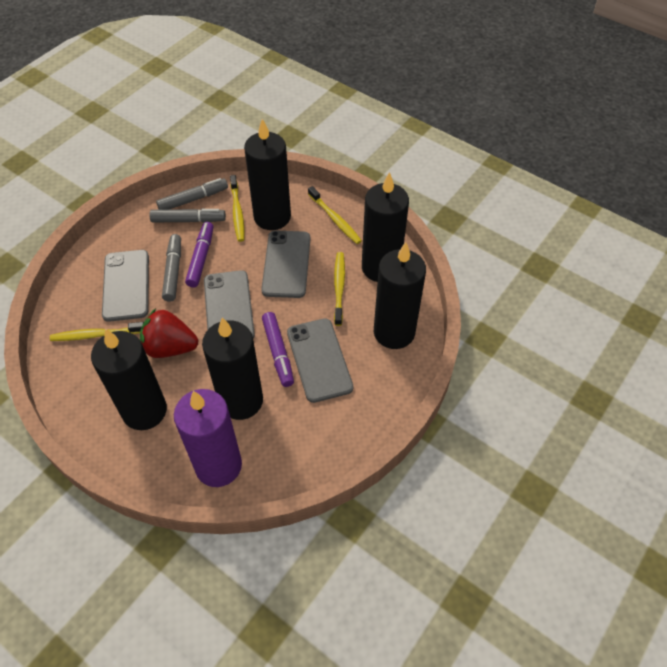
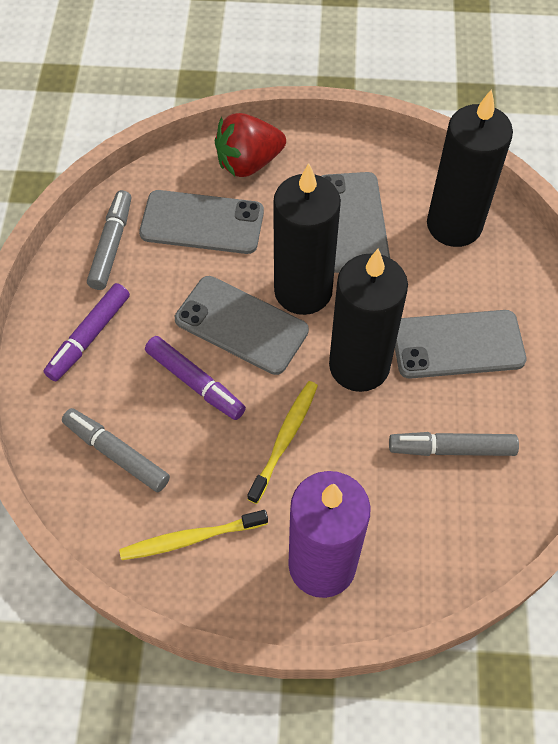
black candle: [91,328,167,430] [202,317,263,420] [244,119,291,230] [362,172,409,282] [374,242,426,349] = 5 -> [273,163,341,315] [329,249,408,392] [427,89,513,247] = 3
yellow toothbrush: [50,322,144,341] [230,175,245,242] [308,186,362,244] [334,252,345,326] = 4 -> [119,510,268,560] [247,381,318,504] = 2

